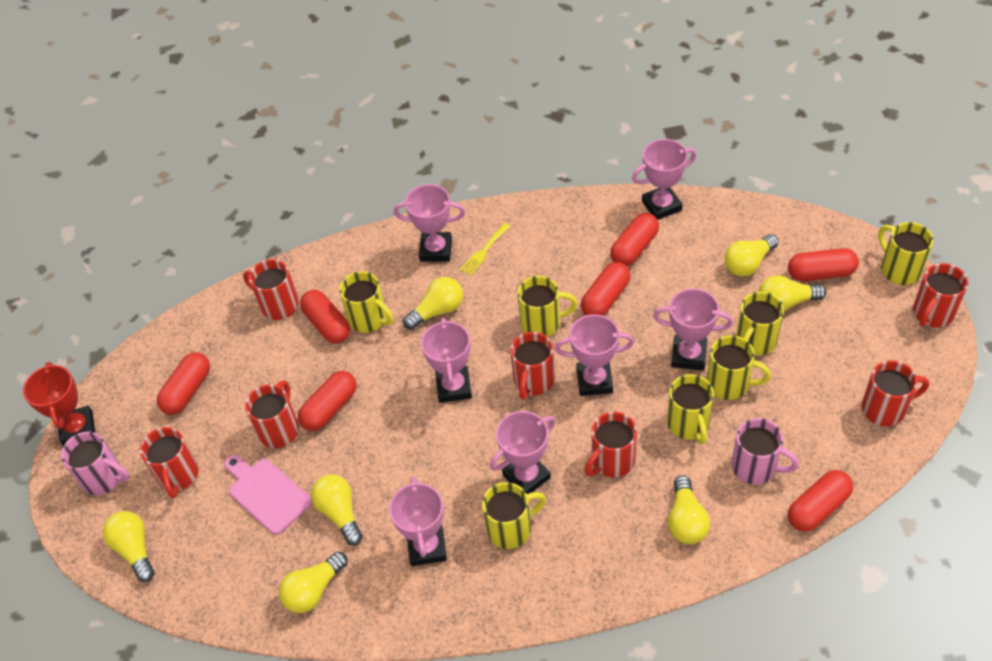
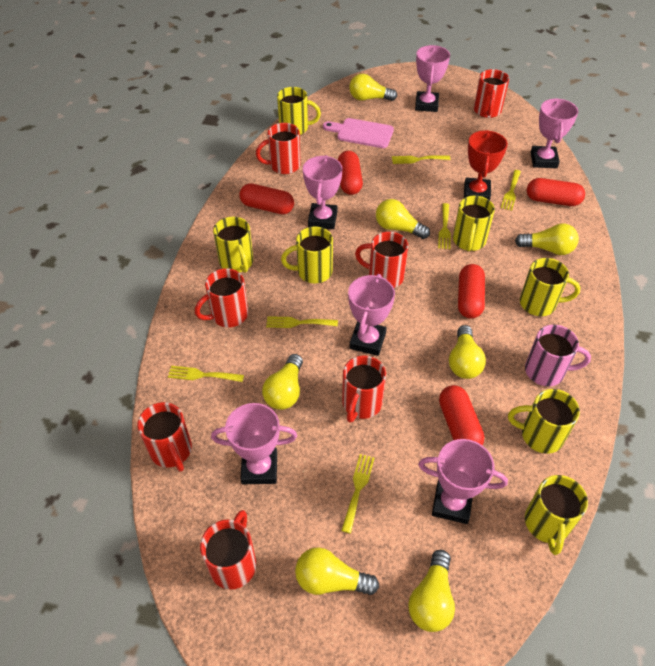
pink mug: [61,432,130,495] [732,418,799,485] = 2 -> [525,325,591,386] = 1
pink trophy: [389,476,447,566] [394,184,465,262] [421,317,472,403] [490,411,556,494] [555,314,634,396] [632,139,696,220] [653,288,733,370] = 7 -> [211,403,297,484] [303,155,342,229] [348,274,395,356] [415,45,450,112] [418,439,508,524] [530,99,578,168] = 6
red capsule: [157,352,210,415] [298,371,357,431] [300,290,350,344] [581,262,630,316] [610,213,659,266] [788,248,859,281] [788,470,853,532] = 7 -> [239,183,294,214] [338,151,363,195] [439,385,484,445] [458,264,485,319] [527,178,585,206] = 5
yellow fork: [460,223,510,276] = 1 -> [168,366,244,382] [266,316,338,328] [341,454,374,533] [392,155,450,164] [438,203,451,249] [501,170,521,211] = 6

